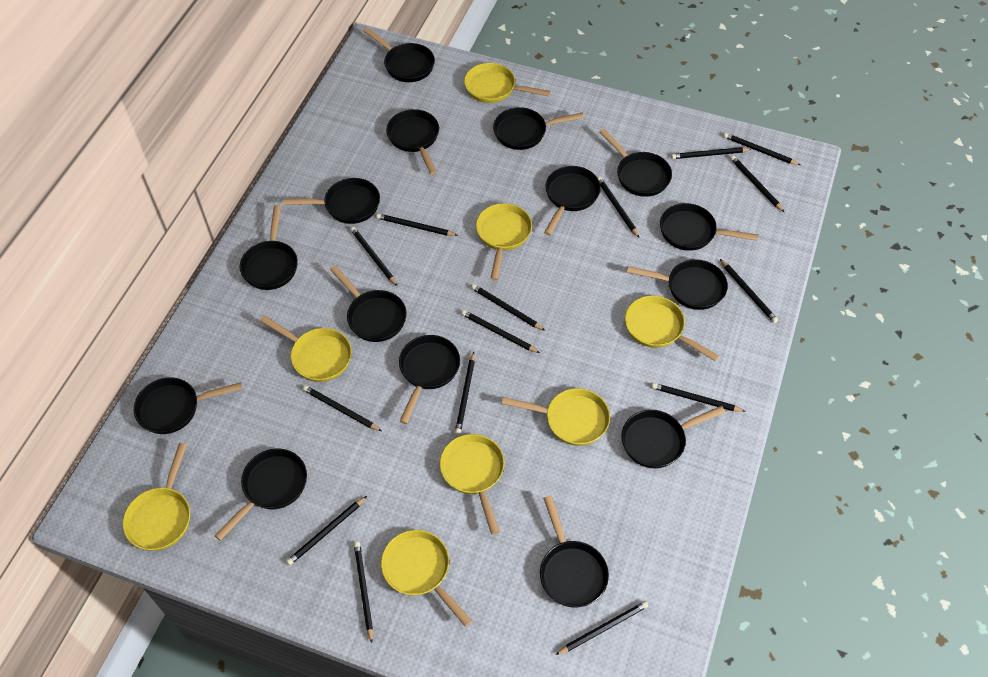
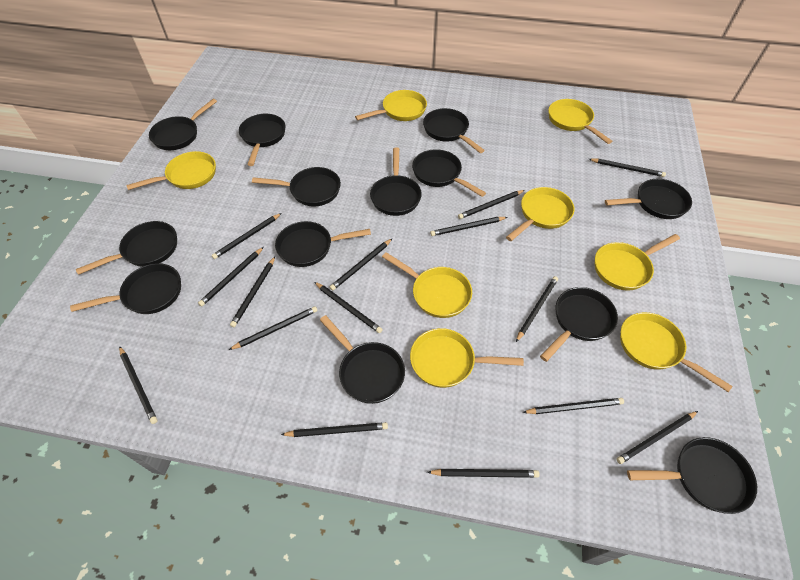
black pan: [134,378,242,434] [214,449,307,541] [240,205,298,290] [283,178,380,224] [330,265,407,342] [363,28,435,82] [386,109,439,175] [399,335,460,424] [493,107,584,150] [540,496,609,608] [544,166,601,235] [599,129,672,197] [621,406,725,468] [627,259,728,310] [660,203,759,251] = 15 -> [70,263,181,314] [76,221,177,275] [149,99,217,150] [239,114,285,166] [252,167,341,206] [275,221,371,267] [320,315,405,404] [370,147,422,216] [412,149,486,197] [423,108,485,153] [540,287,618,362] [605,179,692,219] [627,437,757,514] = 13

